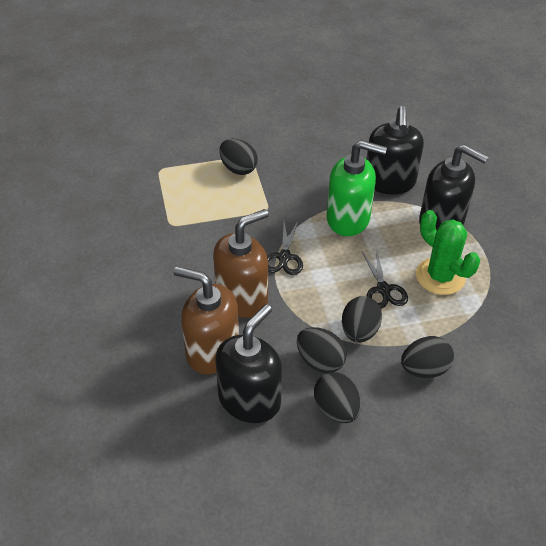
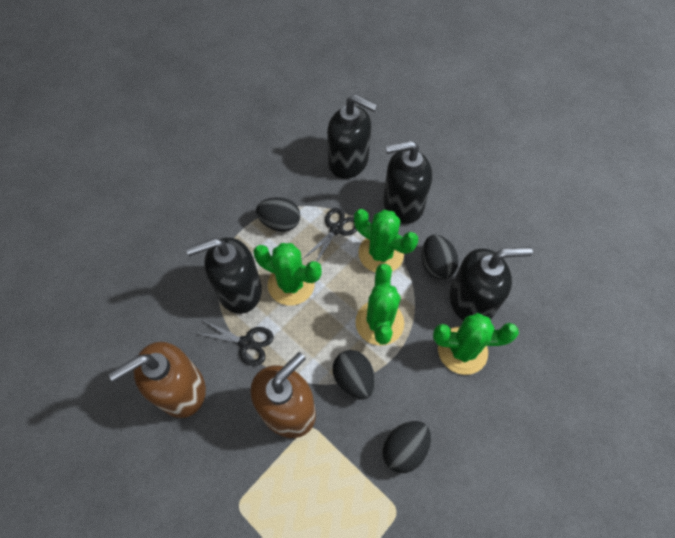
black egg: [219,139,258,175] [297,327,347,373] [314,372,361,423] [342,296,382,343] [401,336,454,378] = 5 -> [256,197,300,232] [333,350,375,400] [382,421,431,473] [422,235,459,279] = 4
black soap dispenser: [215,304,282,423] [367,106,424,194] [419,144,489,230] = 3 -> [186,237,262,314] [327,94,378,179] [383,140,432,224] [450,247,533,321] = 4
green cactus: [416,210,480,295] = 1 -> [253,243,322,306] [354,209,418,273] [355,264,404,346] [433,313,519,375] = 4
green soap dispenser: [326,140,387,236] = 1 -> none = 0

